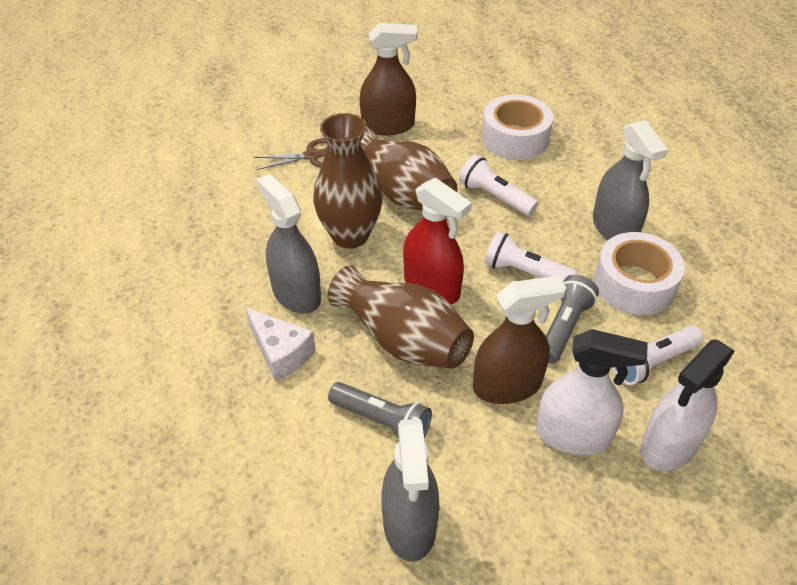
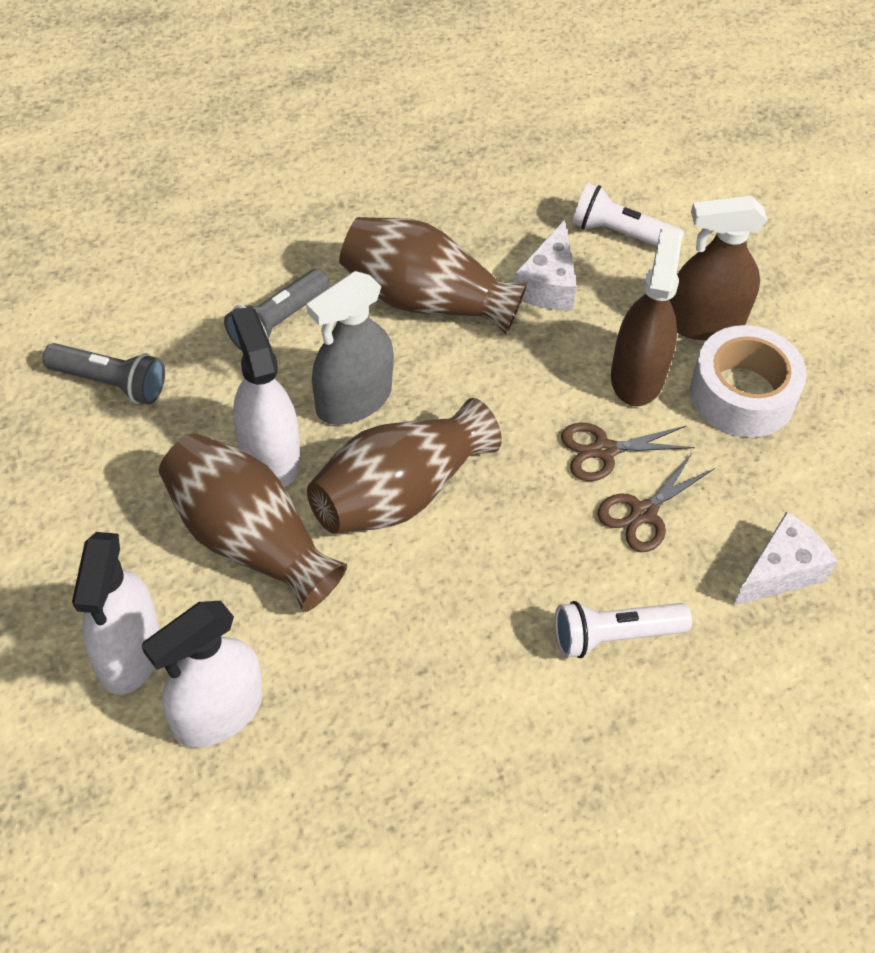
brown scissors: [254,138,328,170] = 1 -> [561,423,695,481] [598,452,715,552] = 2
grey spray bottle: [256,174,321,314] [381,419,439,562] [593,120,668,240] = 3 -> [307,271,394,425] = 1
red spray bottle: [403,178,472,304] = 1 -> none = 0
white cheese: [245,308,316,382] = 1 -> [514,220,577,310] [733,511,837,605] = 2
white flashlight: [459,155,539,216] [484,231,577,282] [613,325,703,385] = 3 -> [555,601,692,658] [572,183,685,246] = 2
white spray bottle: [536,329,647,455] [640,339,735,471] = 2 -> [72,532,159,695] [142,601,262,748] [231,306,300,487] = 3
white tape: [482,95,553,160] [594,232,685,315] = 2 -> [690,325,807,438] = 1

